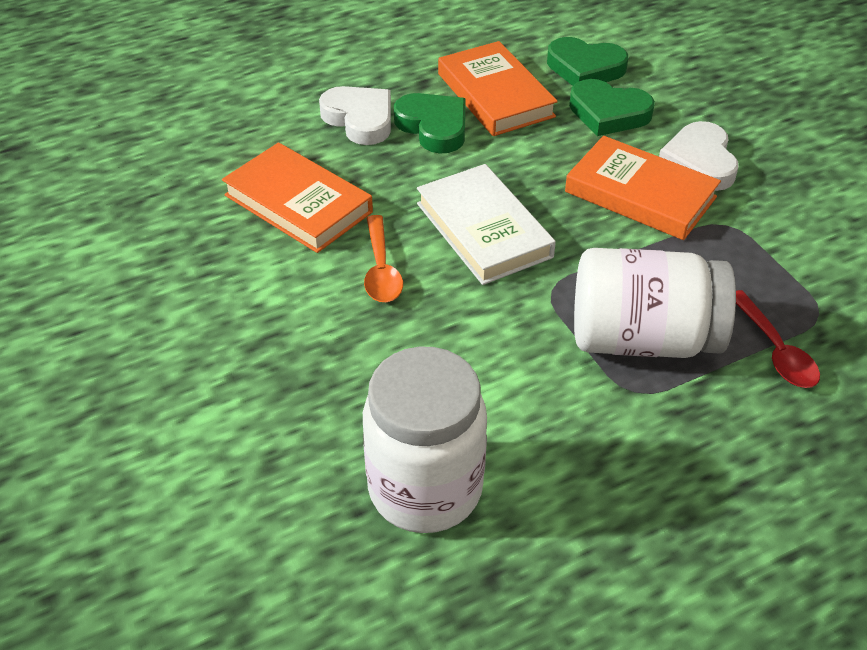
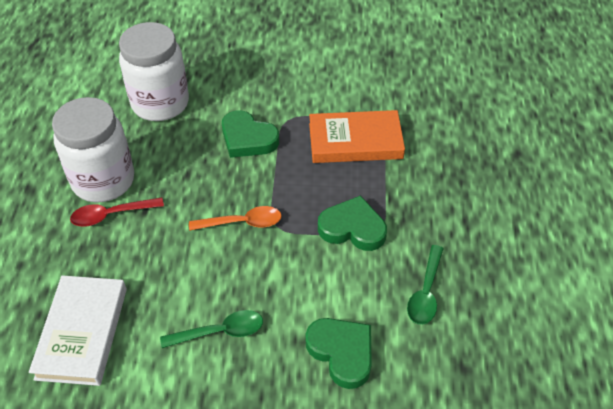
green spoon: none = 0 -> [160,310,263,348] [407,245,444,325] = 2
orange book: [222,142,373,253] [438,41,558,136] [565,136,721,240] = 3 -> [309,110,405,163] = 1
white heart: [319,86,391,145] [659,121,738,191] = 2 -> none = 0

